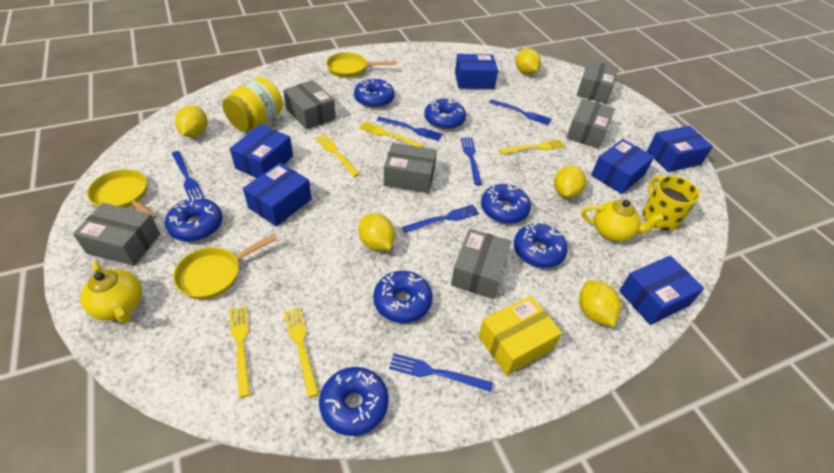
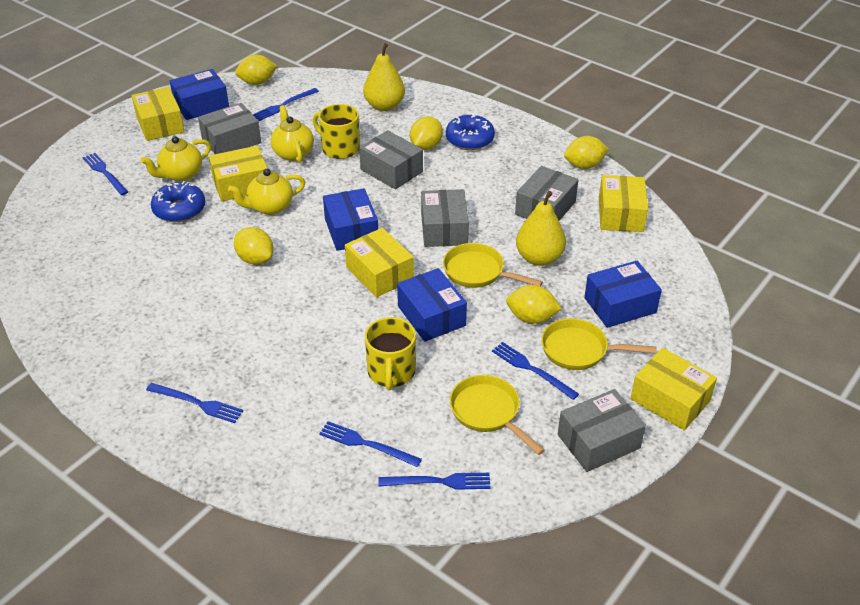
blue box: [230,124,293,178] [243,163,312,226] [455,54,498,89] [591,139,654,194] [619,256,704,325] [647,126,713,172] = 6 -> [170,69,229,120] [323,188,378,251] [397,268,467,342] [584,261,662,328] = 4
blue donut: [165,197,223,242] [319,367,389,436] [354,78,395,108] [373,271,432,323] [424,99,466,130] [481,184,531,224] [514,223,568,268] = 7 -> [151,181,205,222] [446,114,495,150] = 2
grey box: [73,203,160,266] [283,80,336,130] [384,143,437,193] [451,229,511,299] [566,99,615,149] [577,60,618,103] = 6 -> [198,103,261,154] [359,130,423,189] [421,189,469,247] [515,166,579,221] [558,389,646,472] = 5
yellow box: [478,296,562,375] = 1 -> [132,87,184,141] [209,146,268,201] [345,228,414,298] [599,175,648,232] [630,348,717,430] = 5
yellow fork: [229,306,250,398] [284,307,319,398] [315,134,360,177] [359,122,424,147] [499,139,565,154] = 5 -> none = 0
yellow jar: [222,77,283,132] = 1 -> none = 0
yellow mug: [643,176,700,230] = 1 -> [313,104,360,159] [365,317,416,390] = 2
yellow pear: none = 0 -> [363,43,405,111] [516,191,566,266] = 2
yellow teapot: [81,262,142,323] [581,200,664,242] = 2 -> [141,136,211,182] [228,169,305,215] [271,105,314,163] = 3

